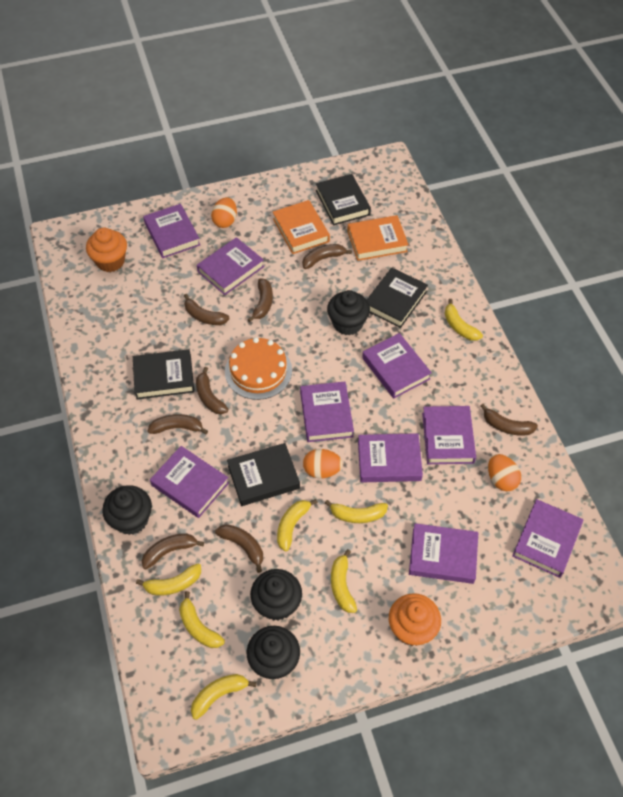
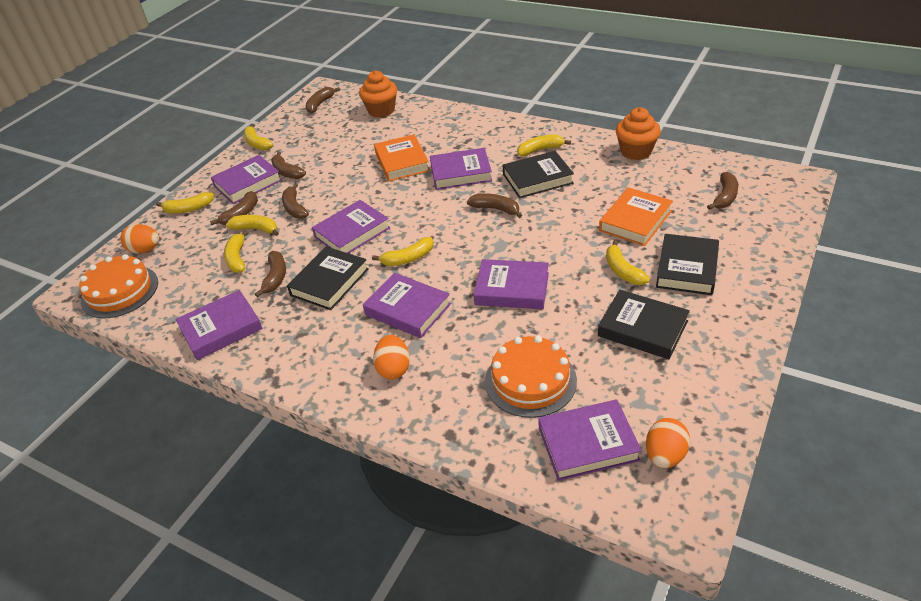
black cupcake: [102,485,152,535] [247,626,300,679] [250,569,302,621] [327,290,370,335] = 4 -> none = 0
brown banana: [142,533,204,569] [148,414,208,434] [184,294,230,325] [196,367,228,414] [215,524,263,573] [247,278,273,322] [302,244,352,269] [480,404,538,436] = 8 -> [210,191,258,225] [255,251,286,297] [271,151,306,179] [282,183,309,219] [306,87,340,114] [467,193,522,218] [707,172,738,210] = 7
orange cake: [225,337,292,400] = 1 -> [79,254,158,319] [485,336,577,418] = 2
purple book: [143,204,200,258] [150,446,229,518] [197,237,264,295] [300,381,354,442] [358,433,423,482] [362,333,432,398] [409,523,478,584] [422,406,476,464] [512,499,583,578] = 9 -> [175,290,263,360] [211,155,282,204] [312,200,390,253] [363,273,451,338] [430,148,492,190] [473,259,549,309] [538,399,642,481] = 7

